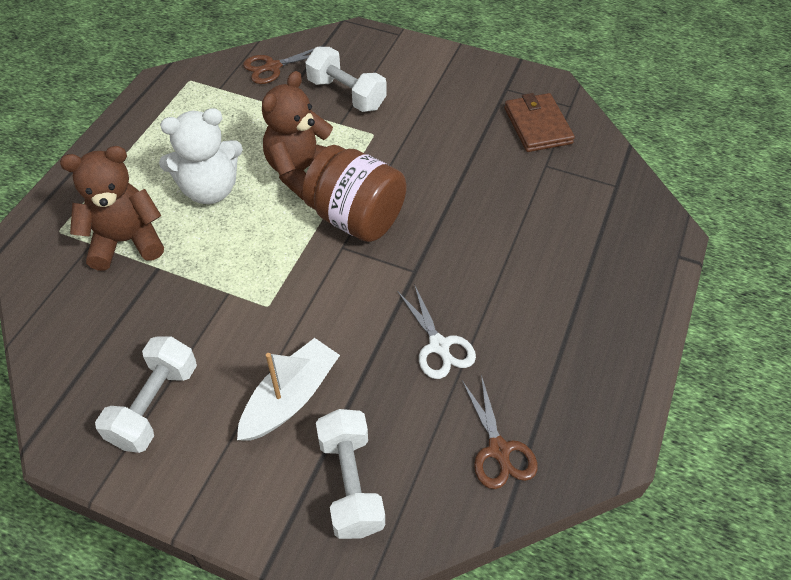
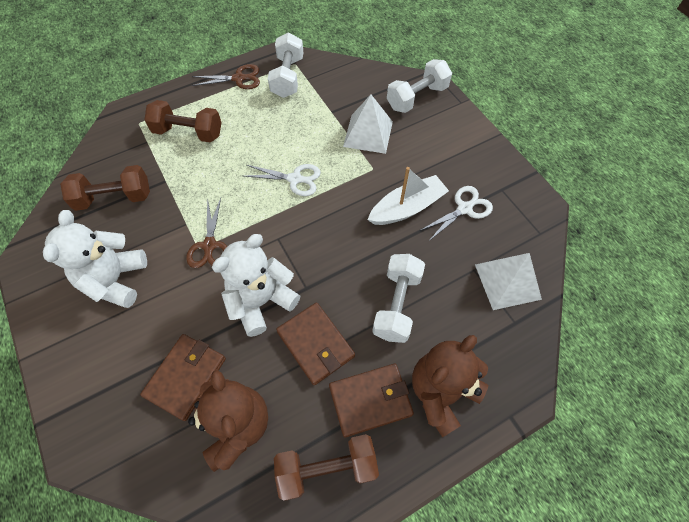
brown dumbbell: none = 0 -> [60,165,150,211] [144,100,222,143] [274,434,379,500] = 3
brown jar: [302,145,407,242] = 1 -> none = 0
brown wallet: [504,93,575,152] = 1 -> [140,334,226,421] [276,303,355,385] [329,364,414,437] = 3
white pyramid: none = 0 -> [343,94,393,154] [475,253,542,310] = 2
white scissors: [397,284,476,379] = 1 -> [245,164,321,196] [419,186,493,242] = 2
white teddy bear: [159,108,243,204] = 1 -> [43,210,147,308] [212,234,300,337] = 2

